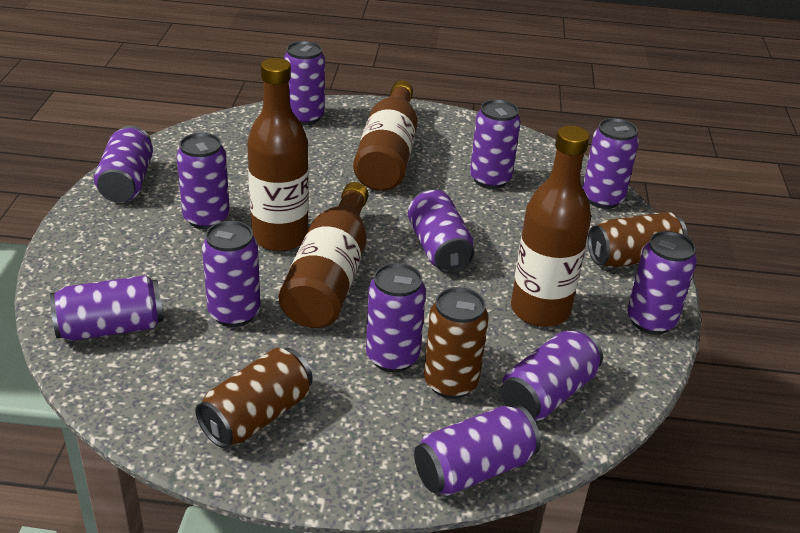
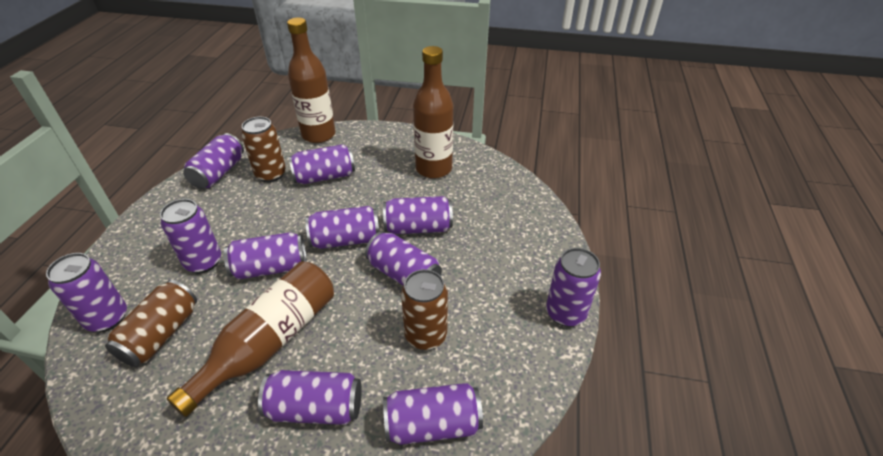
brown bottle: [247,58,309,251] [279,182,369,328] [353,80,418,191] [511,126,591,327] = 4 -> [166,261,334,417] [287,18,336,143] [413,46,453,179] = 3
purple can: [50,275,163,341] [94,126,153,202] [177,133,230,229] [202,221,261,327] [284,41,325,125] [366,263,426,372] [408,189,475,273] [414,405,541,496] [470,99,521,189] [501,328,603,421] [583,118,639,209] [627,231,697,334] = 12 -> [46,253,127,332] [160,199,221,273] [183,133,244,189] [224,232,307,279] [258,370,362,425] [289,144,355,184] [306,206,379,249] [365,231,442,285] [383,196,453,234] [383,383,483,445] [546,248,601,327] = 11

